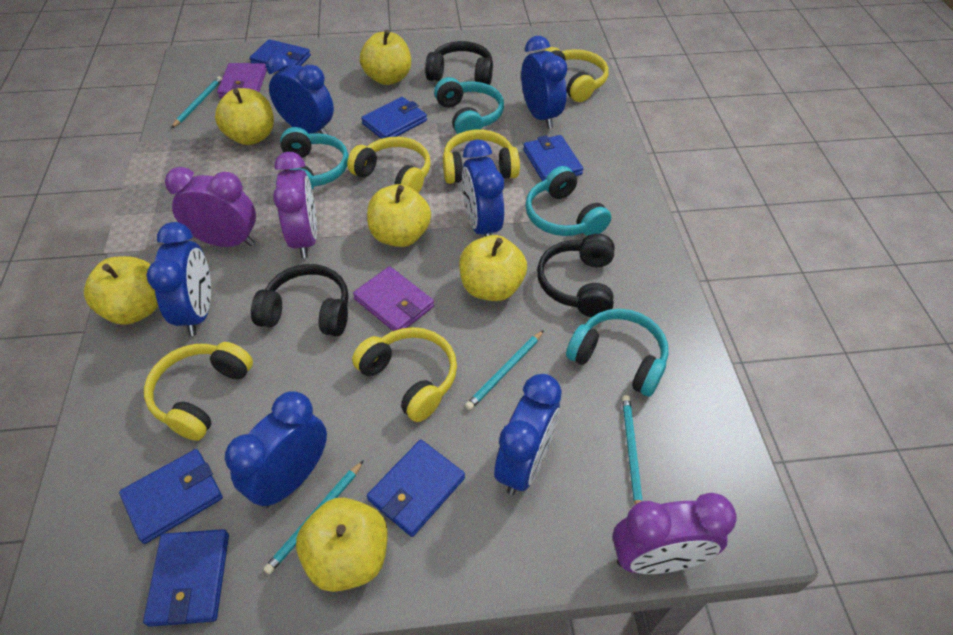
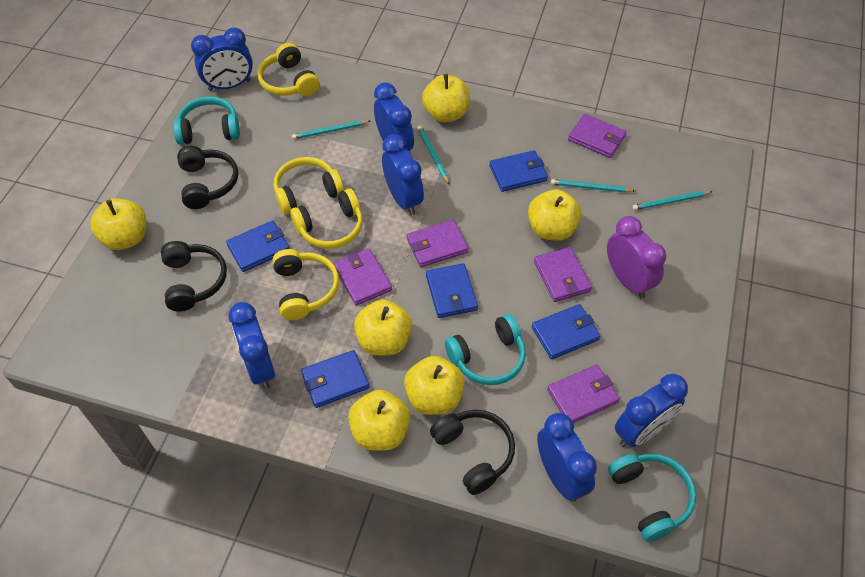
blue wallet: [119,449,223,544] [143,529,229,627] [249,39,311,71] [361,97,427,139] [367,440,465,537] [523,135,583,181] = 6 -> [226,221,289,272] [301,350,370,408] [426,263,478,318] [489,150,548,192] [532,304,600,359] = 5
purple clock: [165,167,256,247] [273,152,317,258] [612,493,737,574] = 3 -> [607,216,666,298] = 1
purple wallet: [217,63,267,98] [353,266,434,331] = 2 -> [334,248,392,306] [407,220,468,267] [534,247,592,302] [547,364,620,423] [568,114,626,158] = 5
turquoise headphones: [280,127,349,190] [434,77,504,134] [525,166,611,236] [566,309,668,397] = 4 -> [173,97,240,145] [445,314,526,385] [608,453,696,542] = 3
yellow headphones: [144,342,253,441] [347,137,431,193] [352,327,457,422] [443,130,520,184] [544,47,608,102] = 5 -> [258,43,319,96] [272,249,339,320] [274,157,344,215] [290,188,362,249] = 4

